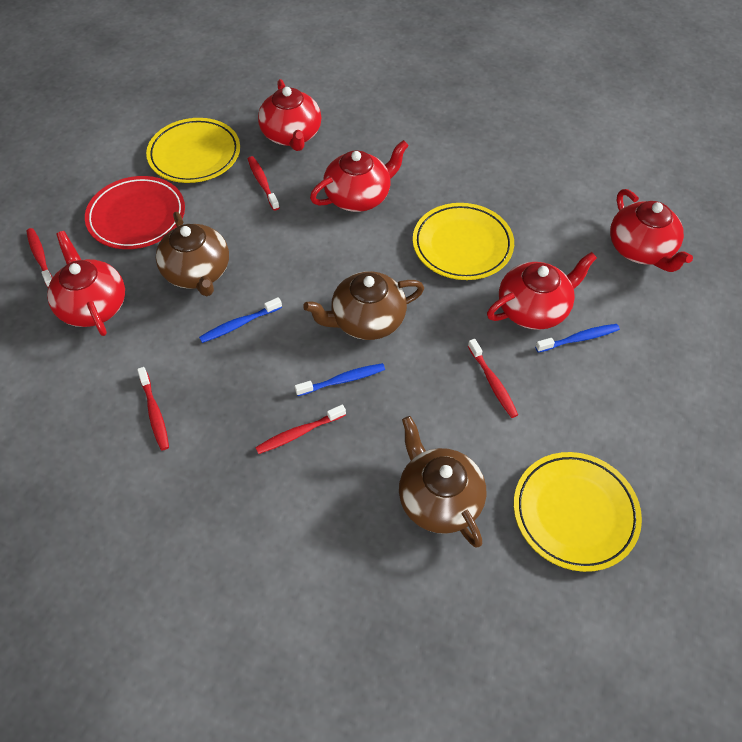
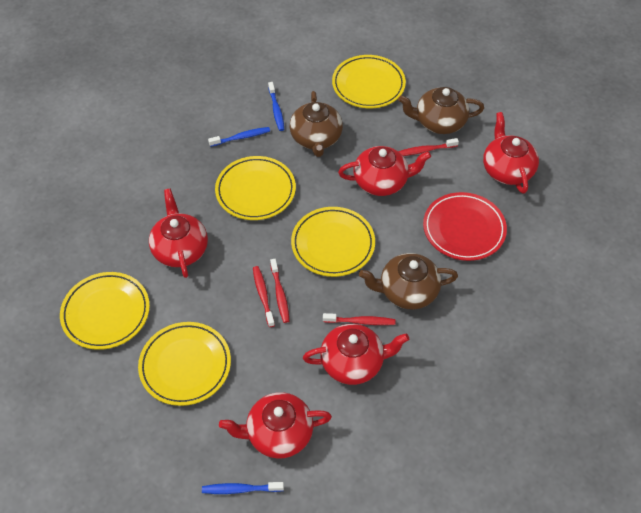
red toothbrush: [26,228,53,287] [137,367,169,450] [248,156,280,211] [255,405,346,454] [468,339,518,418] = 5 -> [253,266,275,327] [270,259,289,323] [323,313,396,325] [398,138,459,156] = 4
yellow plate: [146,118,240,183] [413,203,514,280] [514,452,642,572] = 3 -> [60,272,150,350] [138,322,231,406] [215,156,296,220] [291,207,375,277] [332,55,406,108] = 5

